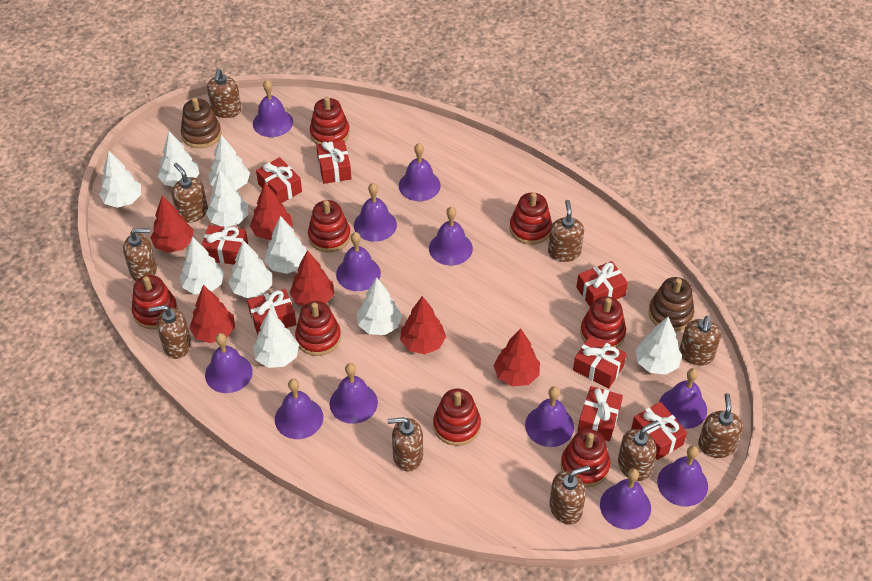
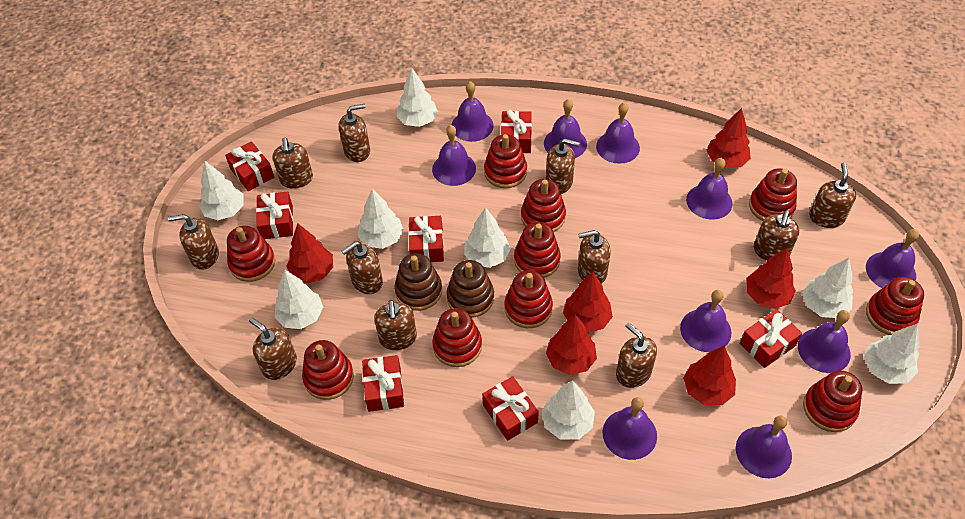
brown soap dispenser: [123,228,157,281] [148,305,191,359] [172,163,208,223] [207,69,241,118] [387,417,423,472] [548,200,584,262] [549,465,590,524] [618,420,659,481] [679,316,721,365] [698,393,743,458] = 10 -> [168,214,219,270] [249,318,297,380] [273,137,313,189] [339,104,370,162] [342,241,383,294] [374,300,417,350] [546,138,580,194] [578,230,611,284] [616,323,657,388] [754,211,799,261] [809,162,856,228] = 11
purple bell: [205,333,253,393] [253,80,293,137] [275,379,323,439] [330,363,378,424] [336,232,381,291] [354,183,397,242] [399,143,441,201] [429,207,473,265] [525,386,574,447] [600,468,651,530] [657,445,708,506] [659,368,707,429] = 12 -> [432,125,476,186] [452,81,494,142] [544,99,587,158] [596,102,640,164] [603,397,657,460] [680,290,731,352] [686,158,733,220] [736,415,792,478] [798,310,851,373] [866,229,919,288] = 10
red gift: [202,225,248,265] [247,289,296,335] [256,157,302,203] [316,140,351,184] [573,335,626,388] [576,261,628,307] [577,386,623,441] [631,402,687,460] = 8 -> [225,141,274,191] [256,191,293,239] [362,355,404,412] [409,216,444,262] [482,376,539,441] [501,110,532,153] [740,309,802,368] = 7
red stacking toy: [132,275,178,329] [295,301,341,356] [308,200,351,252] [310,97,350,144] [433,389,481,446] [510,192,552,245] [561,429,610,487] [580,296,626,348] = 8 -> [227,226,275,282] [302,340,354,400] [432,308,482,367] [484,134,527,188] [504,270,553,328] [514,222,561,278] [521,179,566,232] [749,168,797,221] [803,370,862,432] [866,277,924,335] = 10
white tree: [99,151,141,208] [158,131,199,187] [180,237,224,294] [206,170,248,227] [209,135,250,190] [228,240,272,298] [253,310,299,368] [265,216,307,274] [357,277,402,335] [635,317,682,375] = 10 -> [199,161,244,220] [275,269,323,329] [358,189,404,249] [397,68,438,127] [464,207,511,268] [541,380,595,440] [802,258,853,318] [864,323,920,384] = 8

